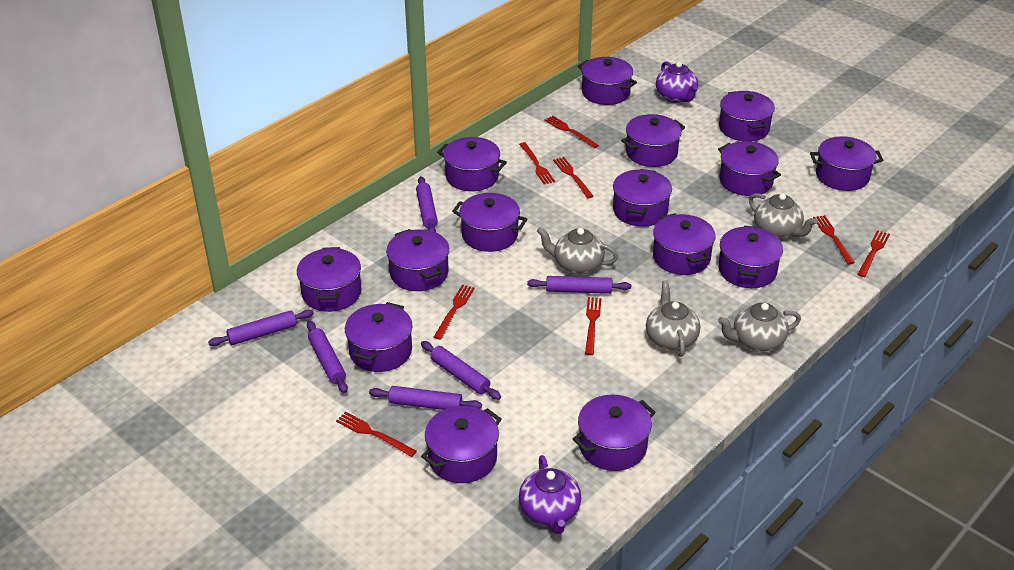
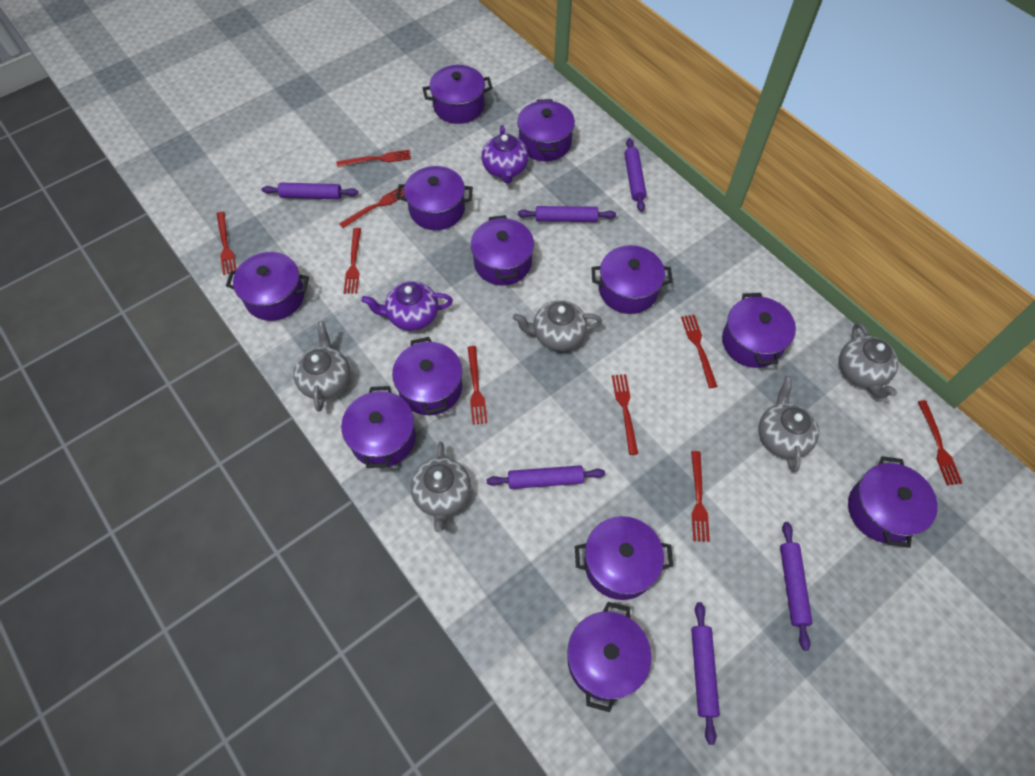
grey teapot: [537,227,618,275] [646,281,700,357] [718,303,801,352] [749,193,818,239] = 4 -> [293,321,350,412] [411,442,471,532] [513,300,602,351] [759,376,819,472] [839,323,898,399] = 5
purple pot: [297,247,362,312] [345,302,413,372] [386,229,449,291] [421,406,502,483] [437,137,507,191] [452,193,528,252] [573,395,656,471] [578,57,637,105] [613,169,672,227] [621,114,685,167] [653,214,716,275] [718,141,781,196] [718,225,783,288] [719,91,775,141] [810,136,883,191] = 15 -> [226,252,309,321] [341,386,416,468] [392,337,462,415] [397,166,473,230] [423,65,493,124] [471,215,534,285] [517,99,575,161] [567,602,652,712] [575,516,673,600] [591,245,673,314] [722,293,796,368] [848,456,938,548] = 12
red fork: [336,412,417,457] [434,285,475,340] [519,142,555,185] [545,116,599,148] [553,157,594,198] [585,297,602,355] [813,215,855,264] [857,230,890,277] = 8 -> [217,212,237,275] [336,150,411,167] [339,187,405,228] [344,228,361,294] [467,346,487,425] [612,374,638,455] [681,315,718,388] [691,451,710,542] [918,400,962,485] = 9

